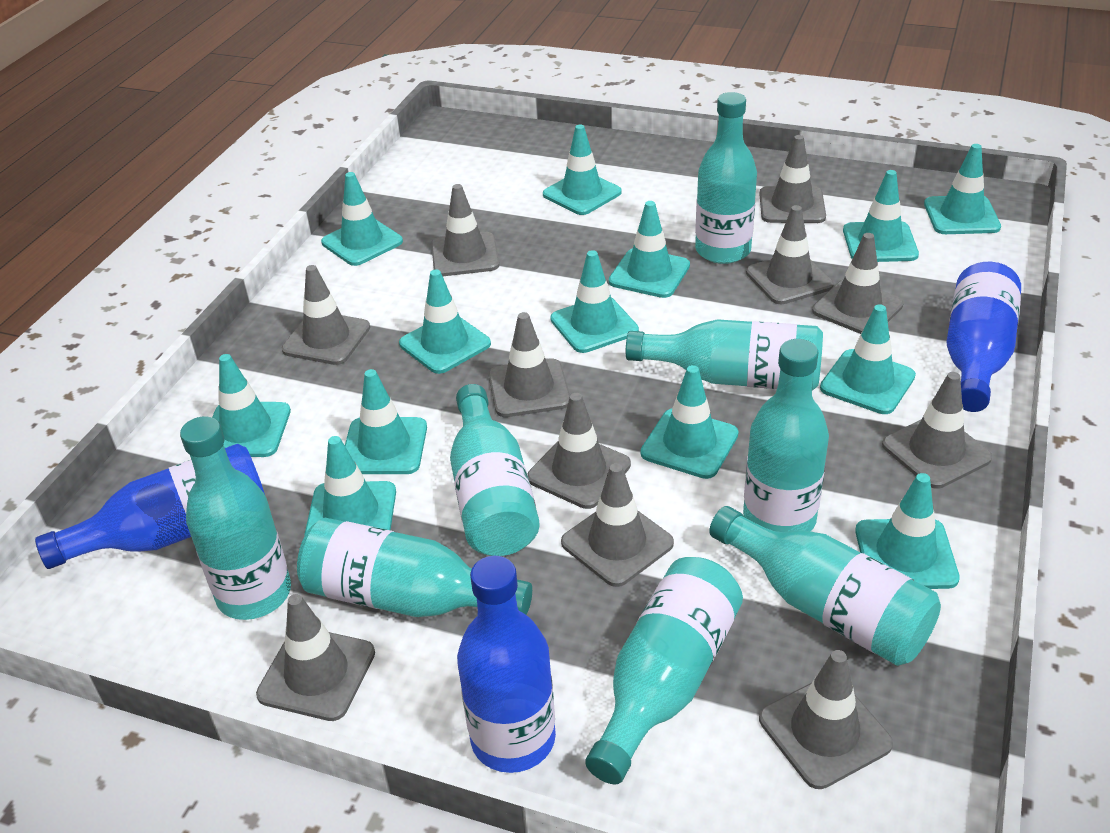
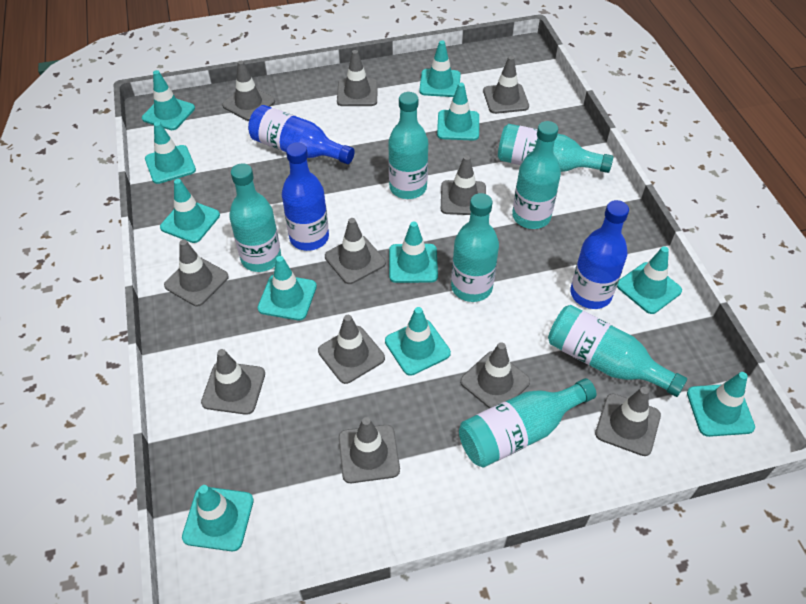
turquoise bottle: [180,416,291,620] [297,518,532,617] [450,384,540,556] [585,557,743,784] [626,319,823,391] [695,92,757,264] [709,506,941,666] [743,339,829,532] = 8 -> [229,163,281,272] [388,92,428,199] [451,193,499,302] [459,378,597,467] [498,124,613,173] [512,121,561,229] [548,305,687,397] = 7
turquoise traffic cone: [212,354,291,457] [304,436,396,536] [321,172,403,266] [345,369,427,474] [399,269,491,374] [543,125,622,215] [550,250,639,353] [609,201,690,298] [641,365,739,479] [820,304,916,414] [843,170,919,262] [855,473,960,589] [924,144,1001,234] = 13 -> [142,70,195,130] [145,122,196,184] [160,179,220,243] [182,485,254,551] [258,256,317,321] [385,307,451,376] [389,221,438,283] [419,40,461,97] [437,83,479,141] [617,246,682,314] [687,372,755,437] = 11

